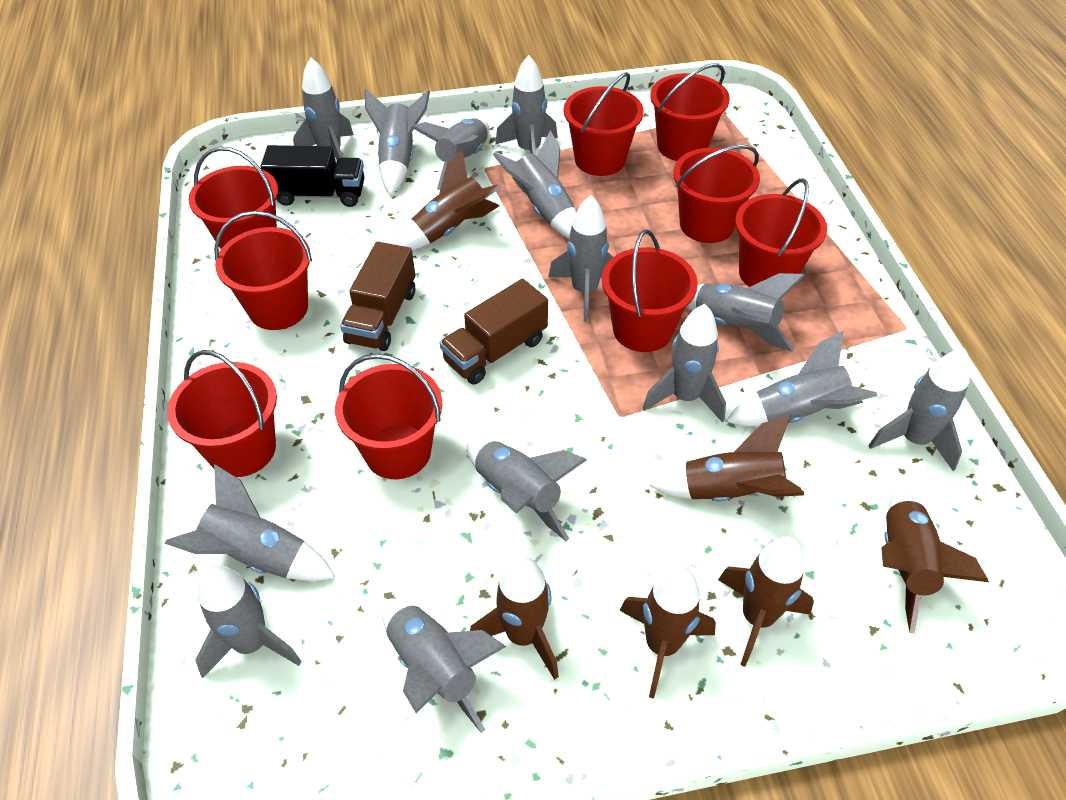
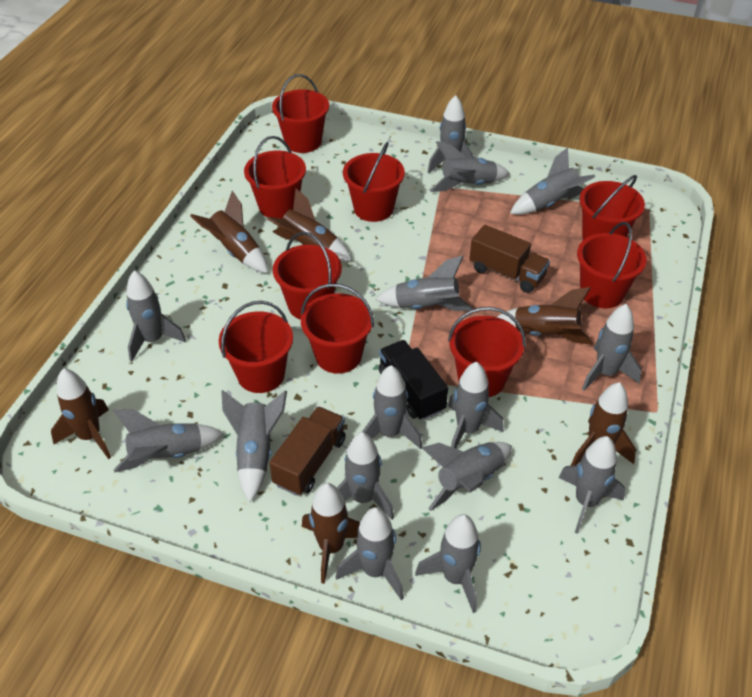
grey rocket: [165,464,335,581] [195,564,302,679] [293,58,354,160] [365,89,430,195] [382,599,506,733] [412,118,489,190] [467,439,587,541] [493,130,576,239] [495,55,558,155] [548,195,613,322] [643,304,726,423] [686,273,805,352] [726,331,877,426] [868,348,971,471] = 14 -> [113,409,224,472] [126,270,186,362] [221,390,287,502] [336,507,404,600] [337,432,394,520] [362,365,422,449] [375,255,473,311] [415,514,481,613] [422,442,512,511] [427,95,474,174] [430,141,510,192] [448,362,504,449] [510,147,595,215] [558,436,625,534] [582,304,642,391] = 15

